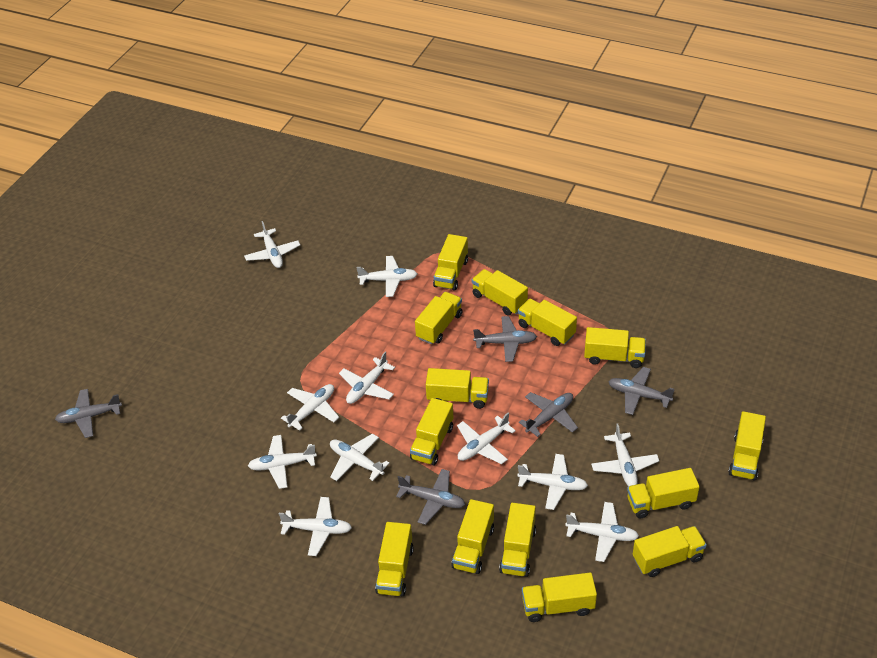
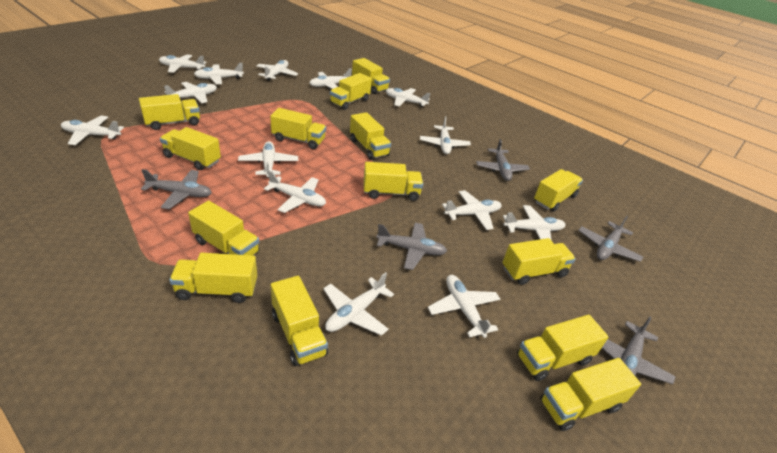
white plane: [244,221,300,268] [248,435,317,489] [279,497,352,556] [281,384,339,431] [330,433,390,481] [339,352,395,404] [356,256,417,297] [457,413,516,464] [517,454,588,510] [565,502,639,562] [591,424,659,486] = 11 -> [61,116,124,145] [159,54,206,73] [164,82,217,103] [194,63,244,84] [238,141,298,178] [257,60,298,81] [264,170,326,213] [310,68,352,90] [323,272,394,336] [386,88,430,107] [420,116,471,154] [428,275,500,338] [442,190,501,230] [503,205,566,240] = 14

